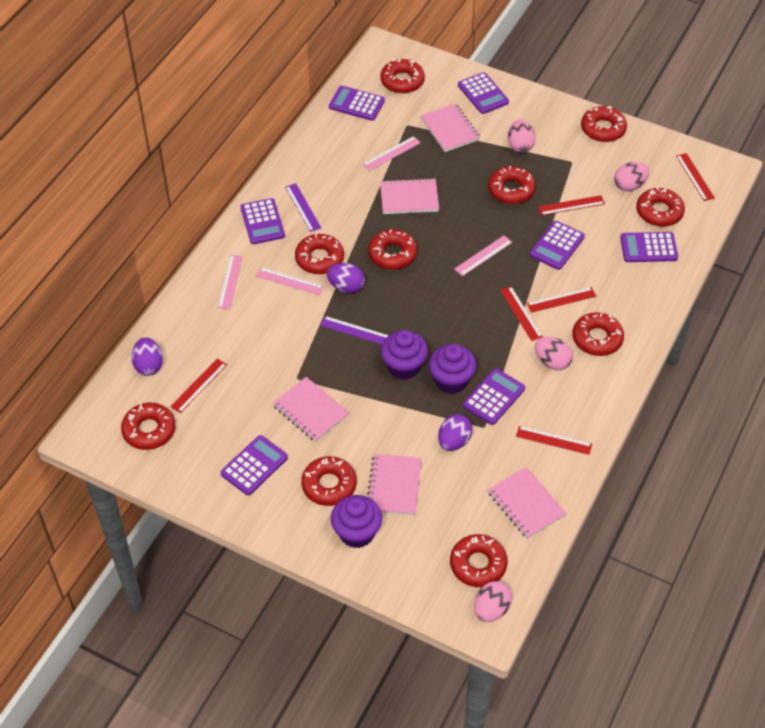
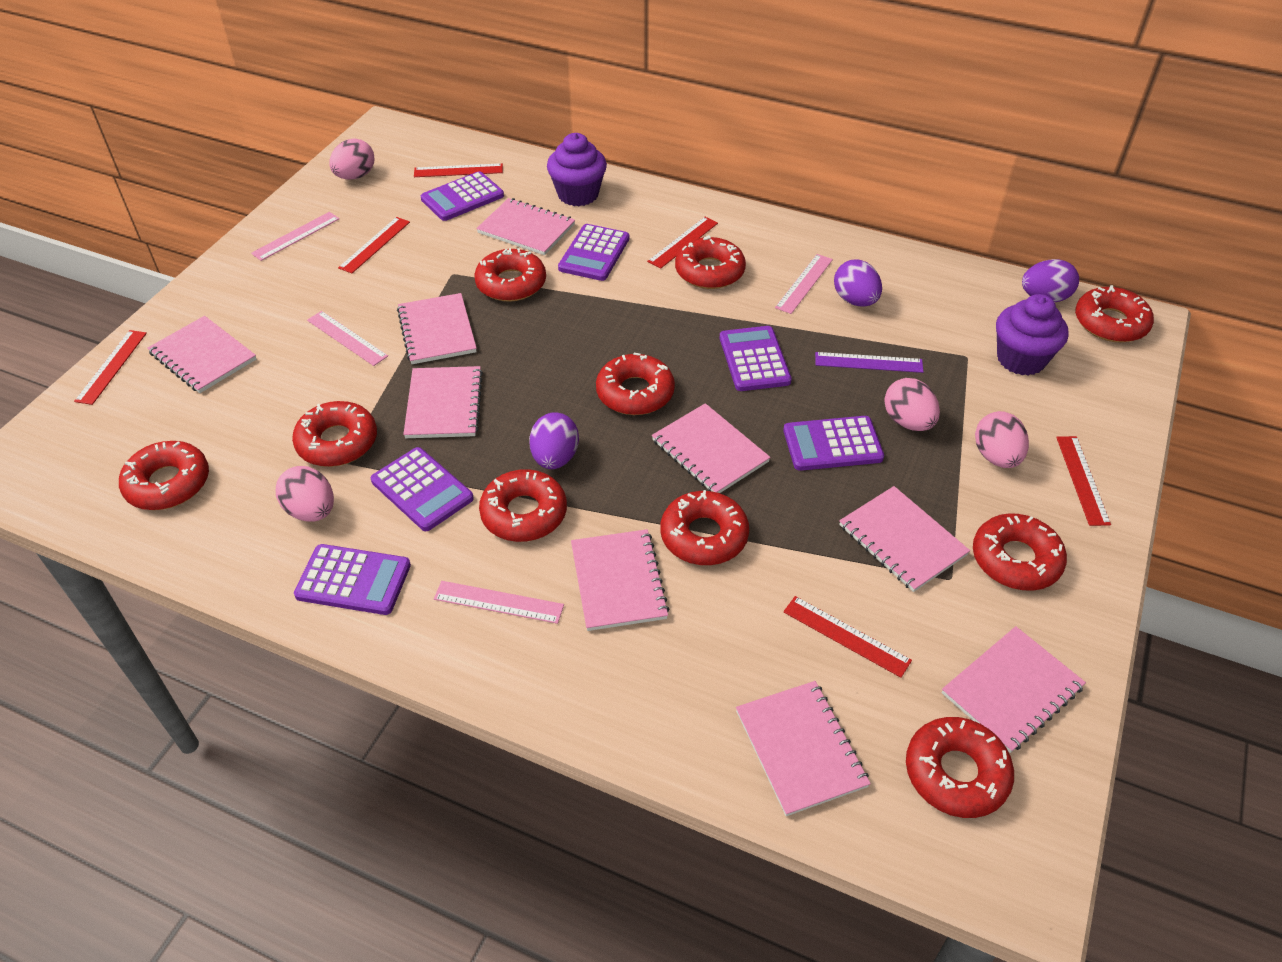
pink notebook: [272,377,349,442] [367,454,422,516] [380,178,439,214] [420,103,480,152] [488,467,566,539] = 5 -> [147,316,256,393] [397,293,477,364] [403,366,483,438] [476,198,575,255] [571,529,669,631] [652,403,771,493] [736,681,871,816] [839,486,970,592] [942,626,1086,753] = 9
purple calculator: [221,435,288,496] [240,198,285,244] [329,86,385,121] [458,72,509,114] [463,368,525,425] [530,221,585,270] [620,232,678,262] = 7 -> [294,544,411,615] [371,447,474,531] [421,171,504,221] [558,224,629,281] [720,326,792,391] [783,416,884,471] = 6
purple cupcake: [331,495,382,548] [381,330,428,380] [429,344,476,394] = 3 -> [547,133,607,206] [996,294,1069,376] = 2
purple ruler: [285,183,321,232] [320,316,389,344] = 2 -> [815,352,924,373] = 1

